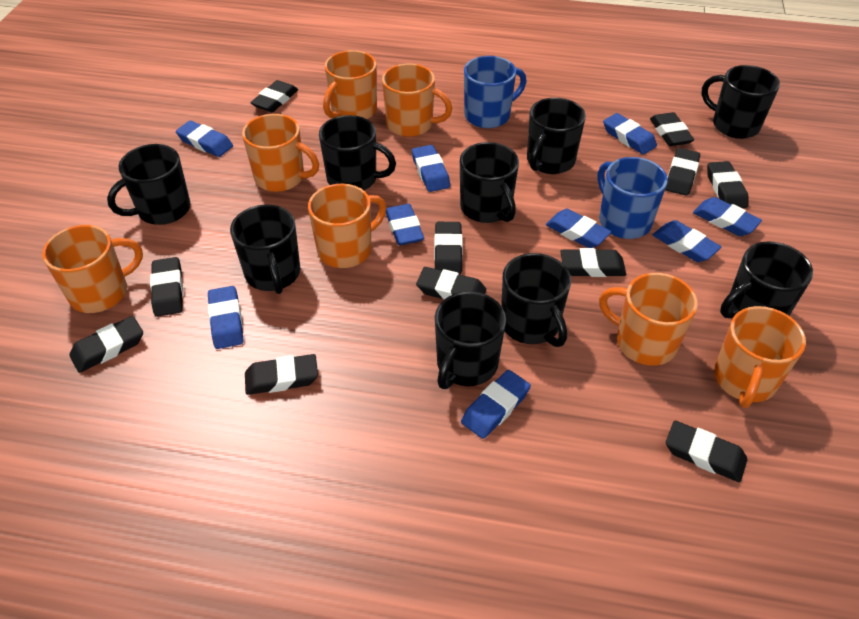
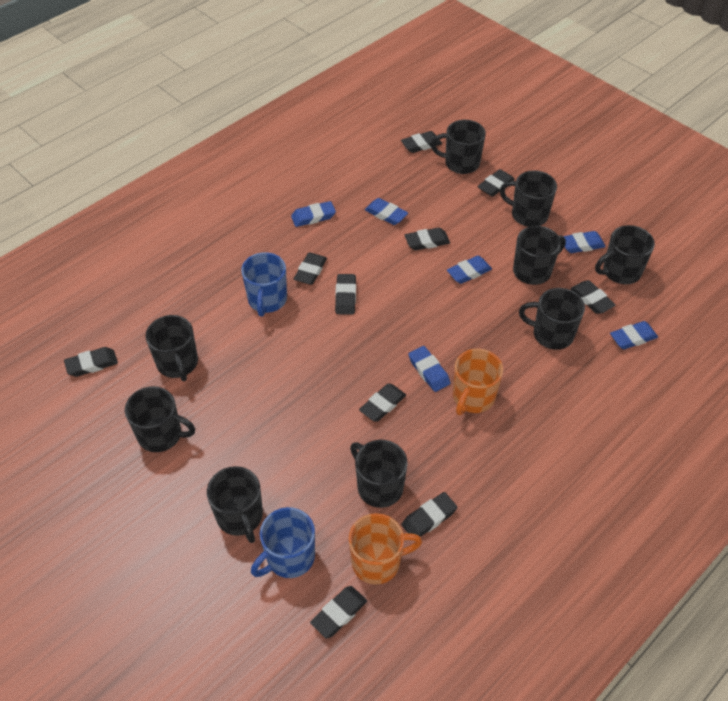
black eraser: [69,316,143,373] [150,257,183,317] [245,354,318,395] [250,80,298,112] [416,267,486,299] [434,222,463,275] [560,248,626,277] [650,112,694,146] [665,148,700,196] [666,421,747,482] [707,161,748,208] = 11 -> [64,347,118,377] [294,253,327,285] [310,586,367,638] [335,274,356,315] [359,383,406,422] [401,131,442,153] [402,492,457,537] [405,228,450,250] [477,169,515,197] [570,280,616,314] = 10
blue eraser: [176,121,233,157] [208,286,244,349] [386,204,424,245] [412,145,450,192] [461,370,531,439] [546,209,612,248] [603,113,657,155] [653,220,721,262] [693,197,762,236] = 9 -> [291,201,336,227] [365,198,408,225] [408,346,450,392] [447,256,492,284] [563,231,606,253] [610,321,658,349] = 6
orange mug: [42,225,143,313] [242,114,319,192] [308,184,387,268] [323,50,377,119] [382,64,452,137] [599,273,698,366] [714,306,806,408] = 7 -> [349,513,422,584] [453,349,503,415] = 2

